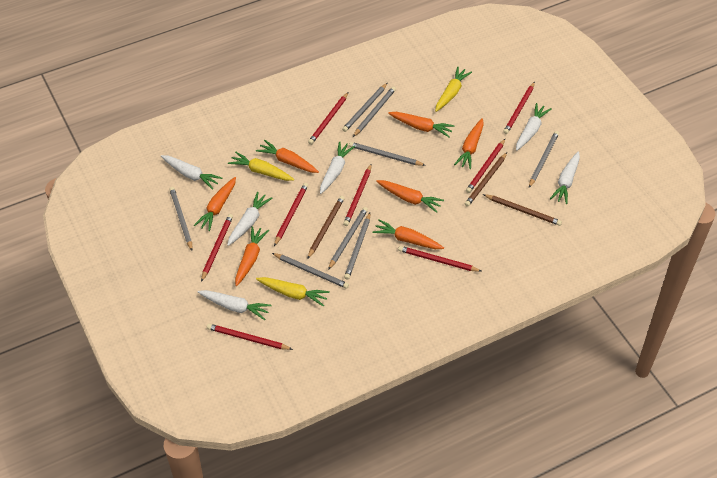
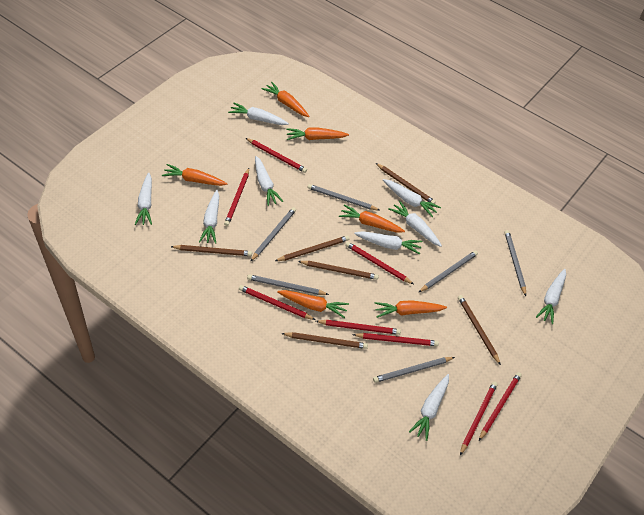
brown pencil: [307,196,345,259] [465,152,507,207] [483,194,562,226] = 3 -> [170,245,252,256] [275,235,350,261] [281,332,368,349] [298,261,379,280] [376,163,436,204] [458,295,501,365] = 6
grey pencil: [169,187,193,251] [272,253,349,289] [328,207,368,270] [342,83,387,132] [344,213,370,280] [349,142,426,166] [353,87,396,137] [529,131,559,188] = 8 -> [247,274,329,295] [250,207,296,262] [308,184,379,210] [373,357,455,383] [419,250,478,292] [505,230,526,296] = 6
orange carrot: [194,177,236,231] [235,226,269,286] [256,140,319,173] [372,219,444,249] [376,180,444,213] [388,112,455,137] [454,118,484,169] = 7 -> [162,164,227,186] [261,82,310,117] [277,290,349,318] [286,128,349,140] [339,205,405,233] [374,300,447,318] = 6
white carrot: [161,155,222,190] [198,290,271,320] [227,192,273,246] [320,141,355,194] [516,103,552,151] [550,151,580,204] = 6 -> [135,172,152,225] [199,190,219,244] [228,103,289,125] [255,156,284,206] [354,231,422,254] [383,179,441,217] [389,201,442,247] [409,374,449,441] [536,269,566,324] = 9
yellow carrot: [228,152,294,181] [256,277,330,307] [435,67,472,112] = 3 -> none = 0

